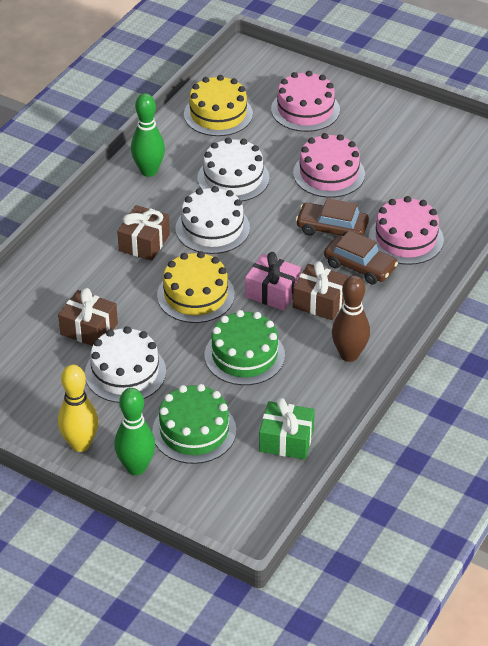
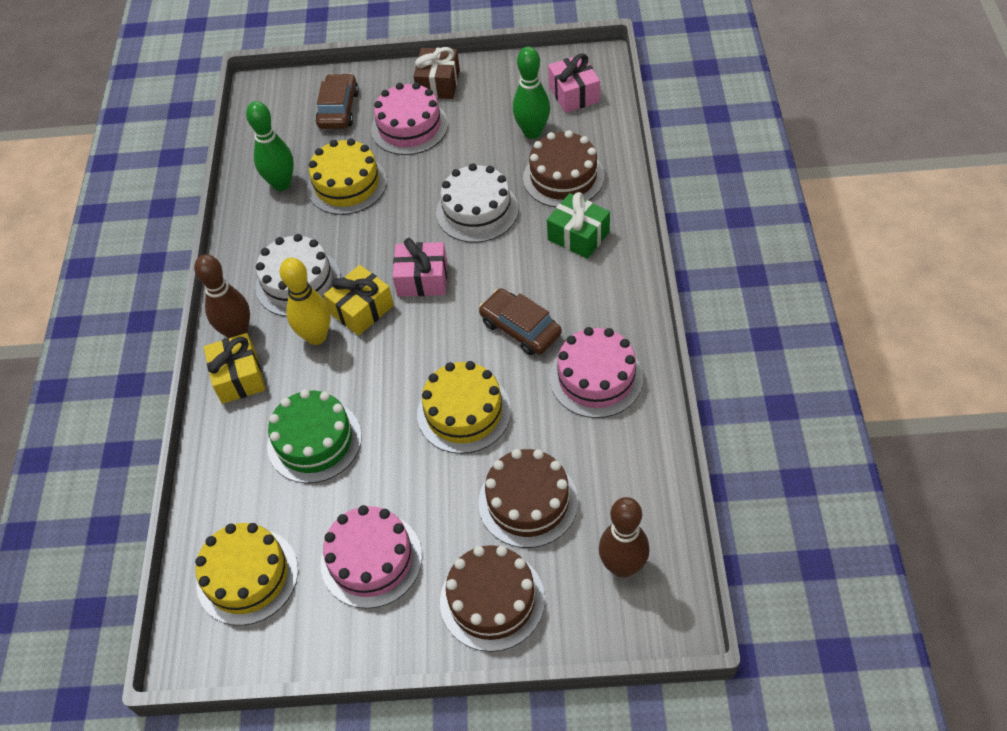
brown bowling pin: [332,275,370,362] = 1 -> [194,254,250,338] [599,497,650,578] = 2
brown cake: none = 0 -> [440,545,545,652] [478,449,578,548] [523,130,604,207] = 3
brown gift: [58,288,118,346] [117,205,170,261] [293,261,348,320] = 3 -> [413,47,460,99] = 1
green cake: [152,384,236,464] [205,310,285,385] = 2 -> [267,389,362,483] = 1
pink gift: [245,252,301,311] = 1 -> [393,238,447,297] [548,53,600,113] = 2
white cake: [85,326,166,403] [175,186,250,254] [197,138,270,202] = 3 -> [255,234,341,317] [436,163,519,243] = 2
yellow cake: [157,251,235,323] [184,75,253,136] = 2 -> [195,523,298,626] [307,138,387,215] [417,361,511,454] = 3
yellow gift: none = 0 -> [204,333,265,404] [324,265,394,336] = 2

